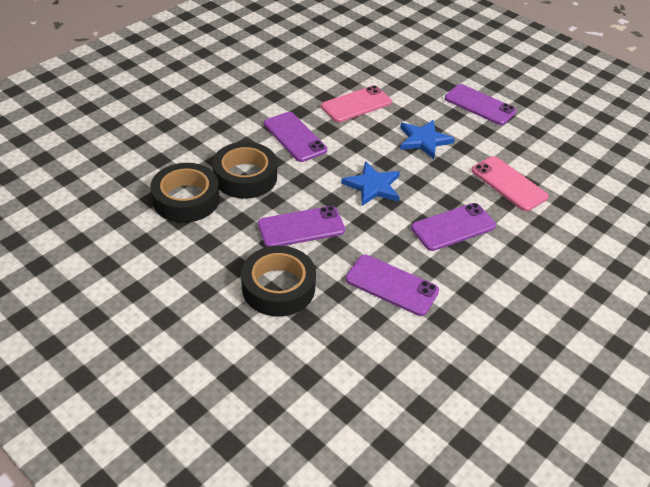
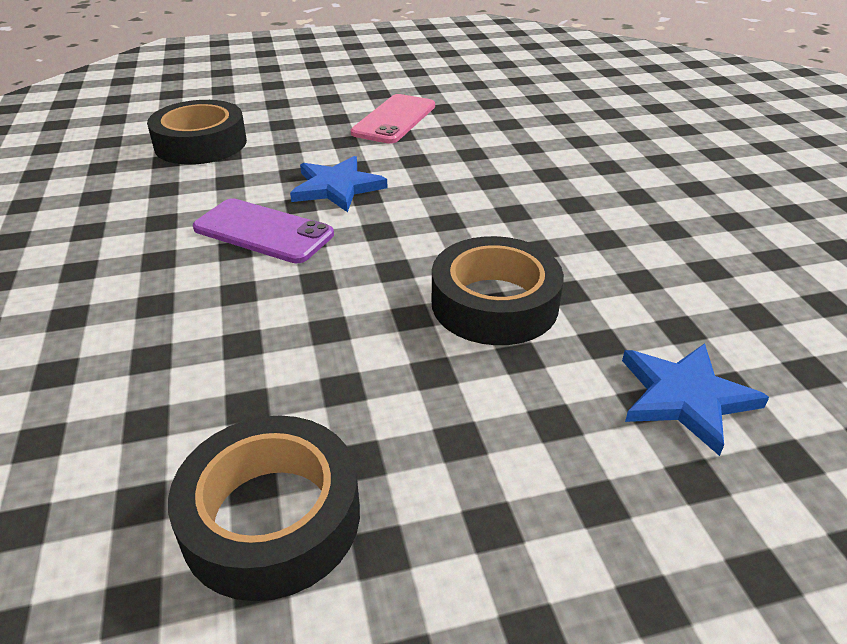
pink phone: [321,85,392,122] [471,156,548,211] = 2 -> [351,94,435,144] = 1
purple phone: [258,206,345,247] [264,112,327,162] [345,255,439,316] [411,203,496,251] [445,84,517,125] = 5 -> [193,198,334,263] = 1

